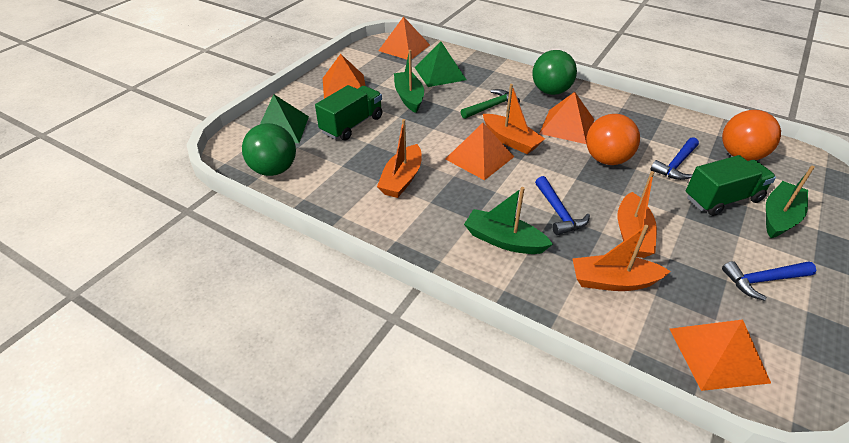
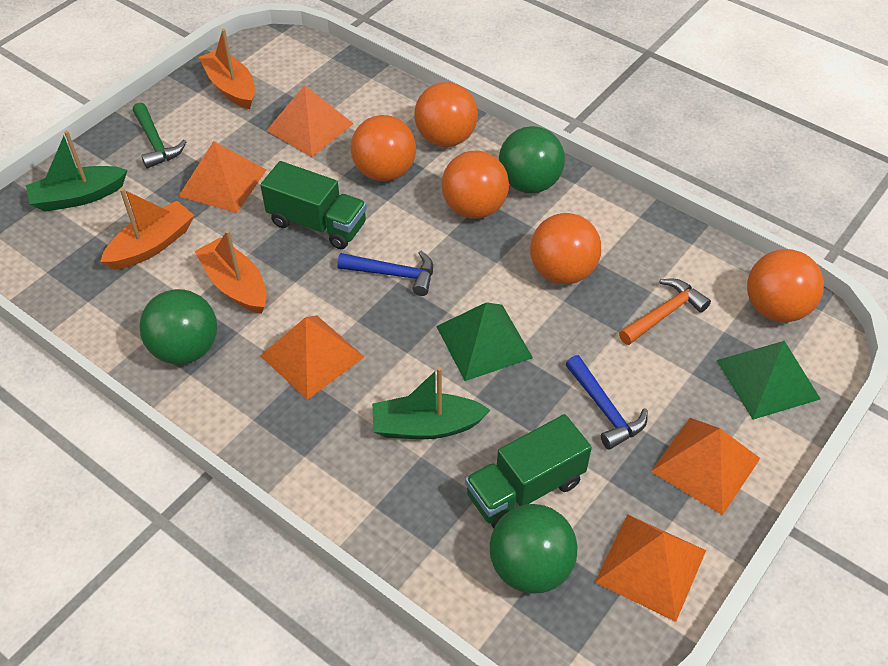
blue hammer: [535,176,590,235] [650,137,699,180] [722,261,816,301] = 3 -> [337,251,433,296] [566,355,648,450] = 2
green ball: [242,123,296,176] [532,50,577,95] = 2 -> [140,289,217,365] [490,504,578,594] [499,126,565,193] = 3
green boat: [394,50,424,113] [464,187,553,254] [766,166,815,238] = 3 -> [26,130,128,212] [372,367,490,439] = 2
orange ball: [586,114,640,165] [722,110,781,161] = 2 -> [351,115,416,181] [415,82,478,147] [442,150,509,219] [530,213,601,284] [747,249,824,322] = 5
orange boat: [377,119,422,198] [483,84,545,154] [572,225,671,291] [617,171,657,258] = 4 -> [100,188,195,270] [194,230,267,314] [199,29,255,109] = 3
orange hammer: none = 0 -> [619,278,711,345] = 1

